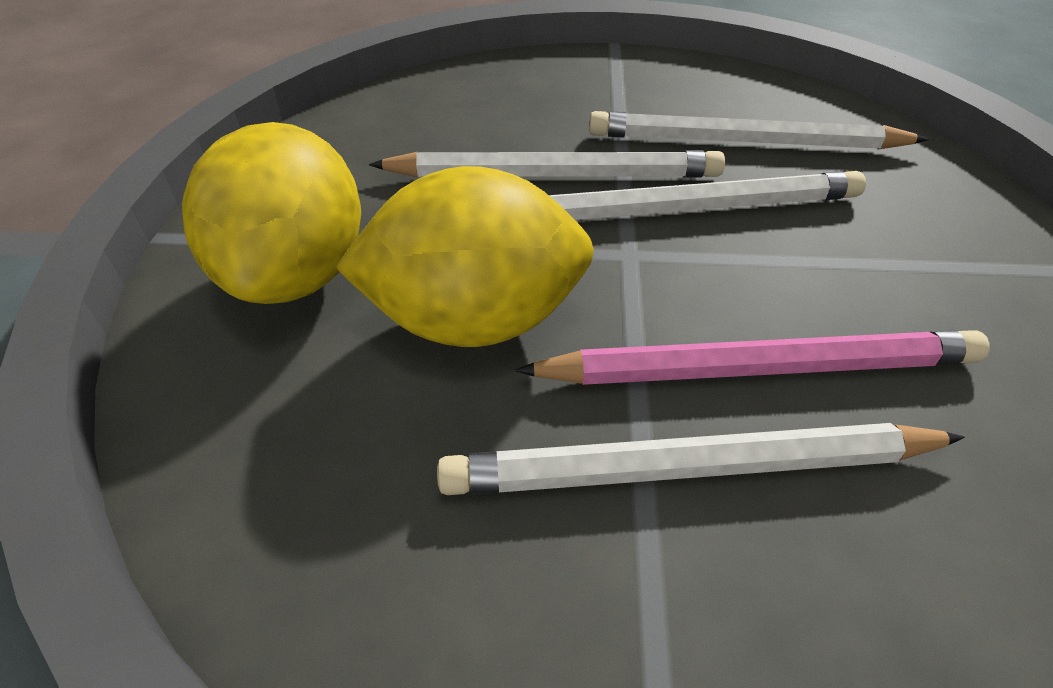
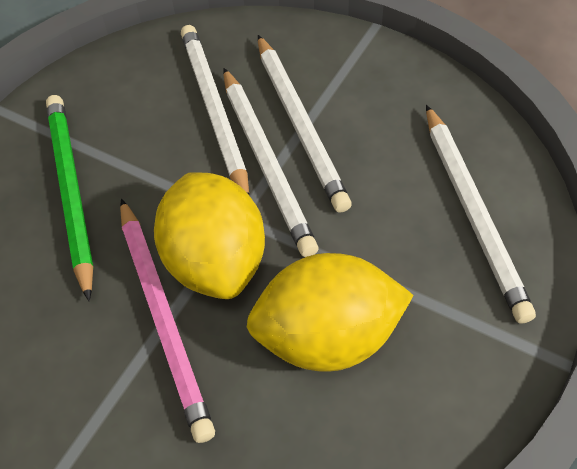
green pencil: none = 0 -> [46,95,94,301] = 1

